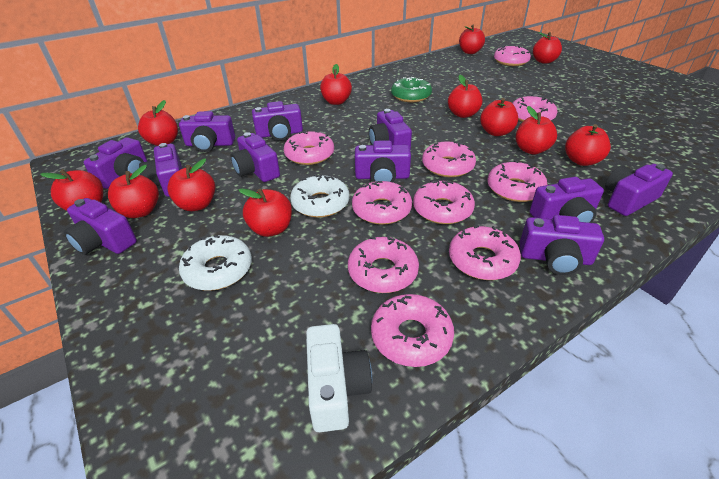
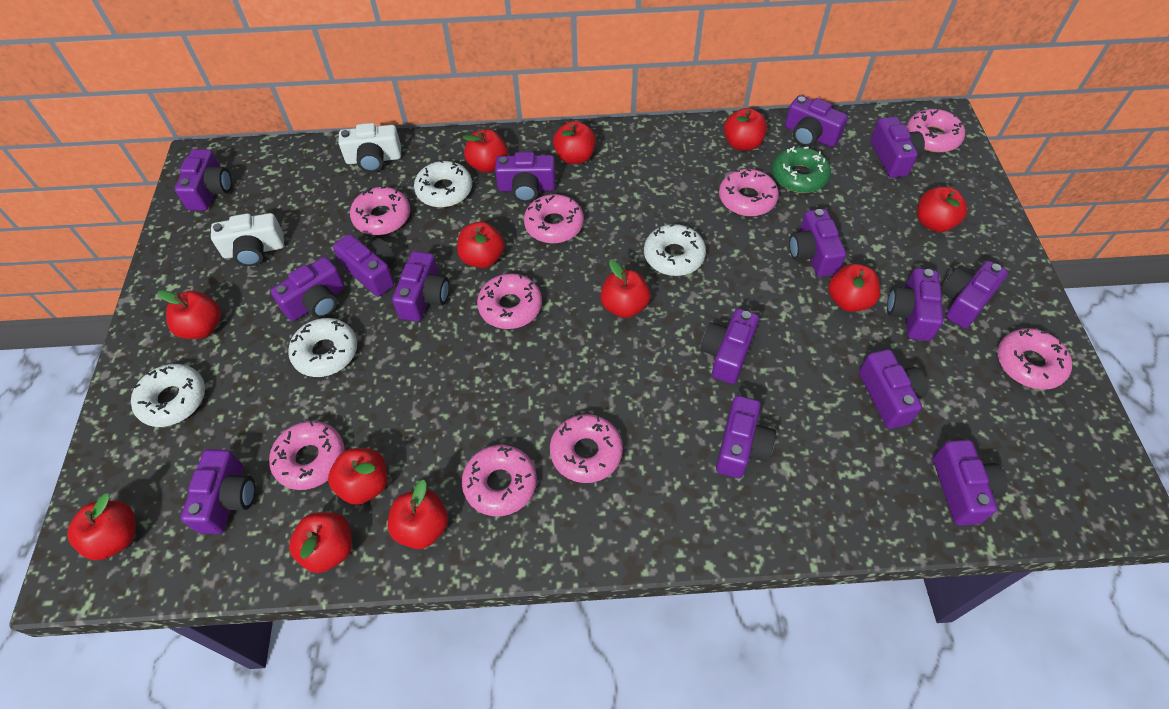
pink donut: [284,130,334,165] [348,235,419,293] [352,181,412,225] [371,294,454,367] [413,180,475,224] [422,141,476,177] [449,225,521,280] [487,160,548,202] [494,45,531,66] [512,95,557,122] = 10 -> [269,421,345,490] [350,186,410,235] [462,445,537,516] [477,273,542,329] [524,194,584,243] [550,414,623,483] [719,169,779,216] [906,109,965,153] [997,328,1072,390] = 9
purple camera: [64,198,137,255] [84,137,147,189] [139,143,182,197] [179,111,235,152] [231,132,280,182] [252,101,303,141] [355,141,411,182] [369,109,412,151] [519,215,604,275] [530,177,604,223] [605,164,673,216] = 11 -> [175,149,232,211] [181,449,256,534] [271,257,345,321] [333,234,396,297] [392,251,449,322] [495,152,556,202] [701,308,759,384] [716,396,776,478] [785,95,848,147] [789,209,846,277] [859,349,928,429] [871,117,925,178] [887,268,944,341] [933,440,1007,526] [941,261,1008,329] = 15
white camera: [306,324,372,432] = 1 -> [211,213,284,266] [338,123,401,172] = 2
white donut: [179,235,252,291] [290,174,349,218] = 2 -> [131,364,205,427] [288,318,357,377] [414,160,472,208] [644,223,706,276] = 4

